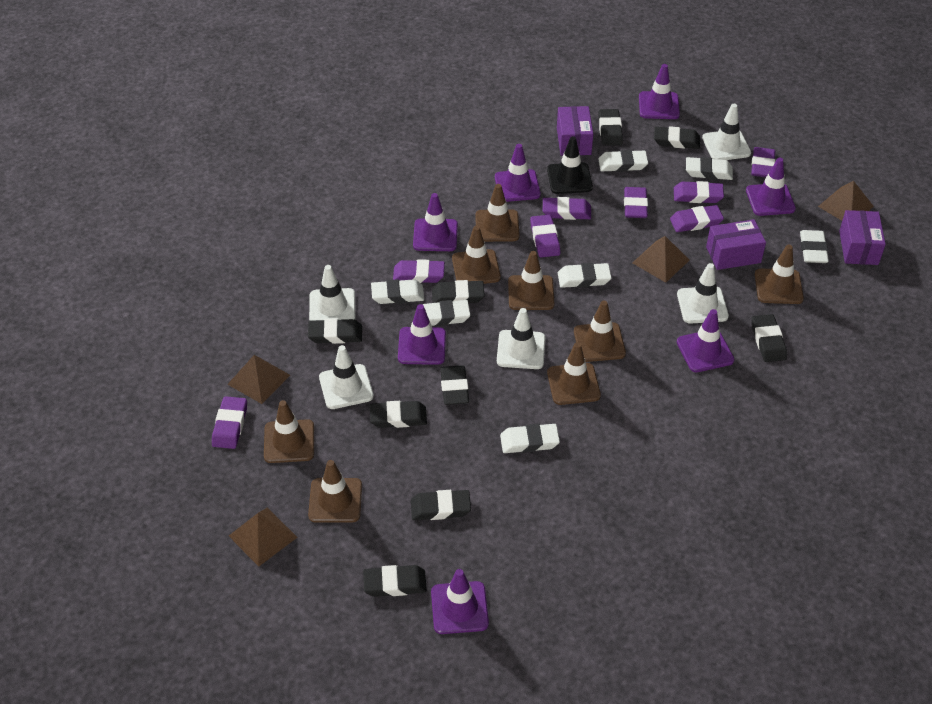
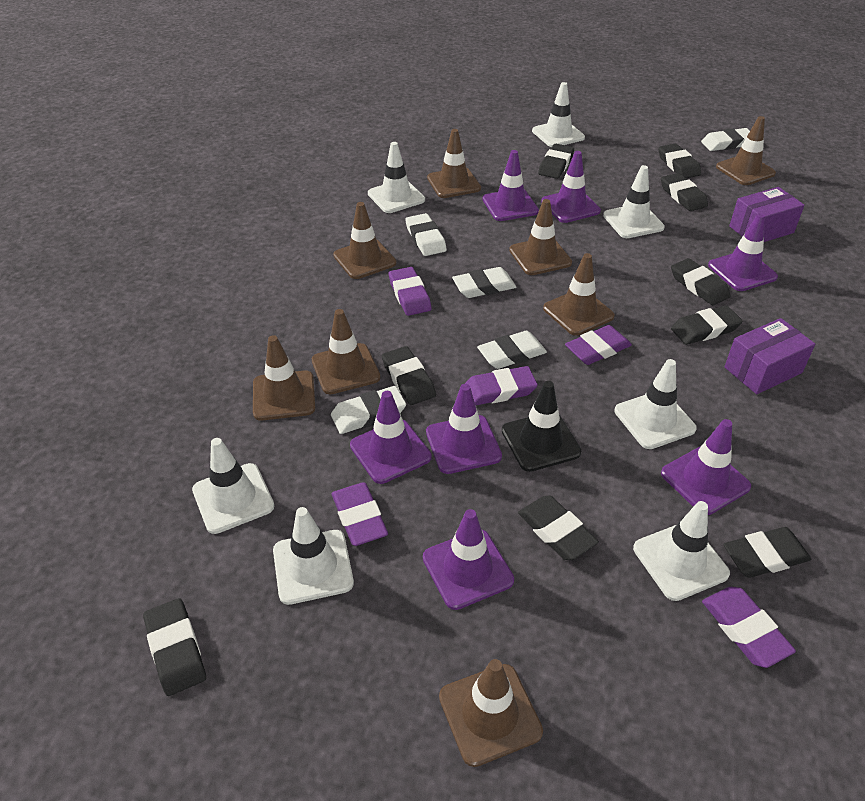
brown pyramid: [227,355,290,404] [229,508,298,567] [632,236,689,283] [818,181,874,221] = 4 -> none = 0
purple box: [557,106,593,156] [706,219,766,270] [839,210,886,265] = 3 -> [724,318,815,394] [729,187,804,242] = 2
purple eraser: [212,396,247,449] [393,259,445,283] [530,215,560,257] [543,197,591,220] [624,187,648,218] [670,205,724,232] [674,181,724,203] [751,147,775,177] = 8 -> [332,482,388,546] [389,267,432,316] [465,366,538,405] [565,325,632,365] [702,587,796,668] = 5
white eraser: [371,279,424,304] [422,300,470,326] [500,424,560,453] [558,263,611,288] [598,150,648,172] [686,157,733,180] [800,230,829,263] = 7 -> [331,386,406,434] [405,213,447,256] [452,267,516,298] [477,331,547,369] [701,128,750,151] = 5
white traffic cone: [309,265,355,321] [319,345,374,409] [497,308,545,369] [677,263,729,324] [702,104,751,160] = 5 -> [192,438,274,534] [273,507,354,605] [368,142,425,213] [532,82,585,147] [603,165,665,238] [614,359,697,449] [633,501,730,601] = 7

